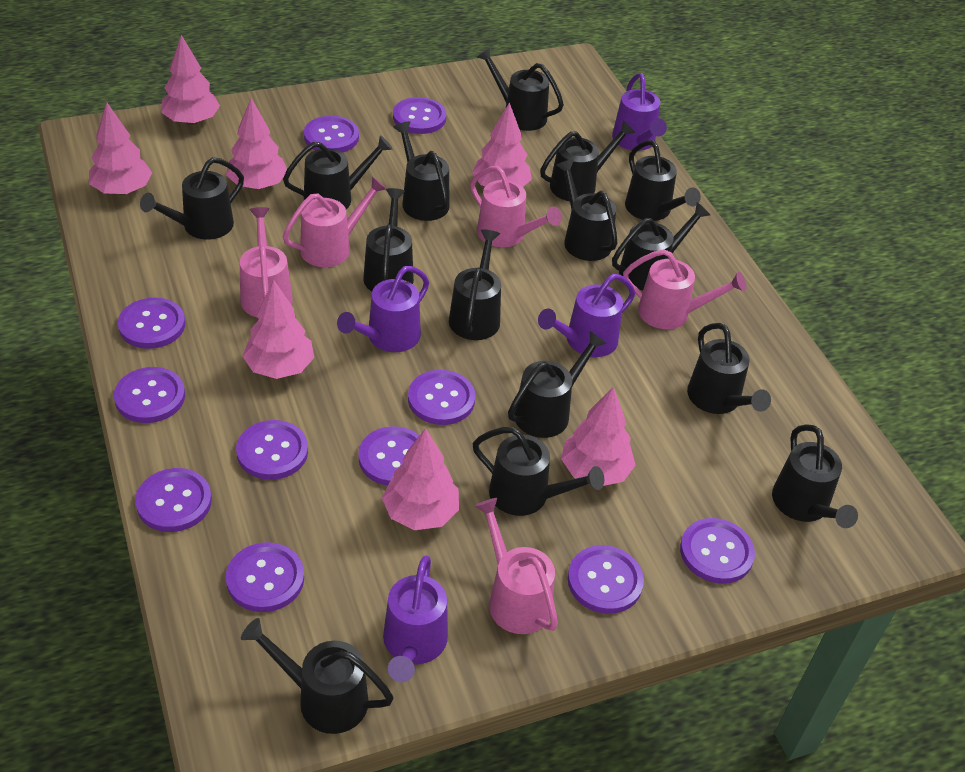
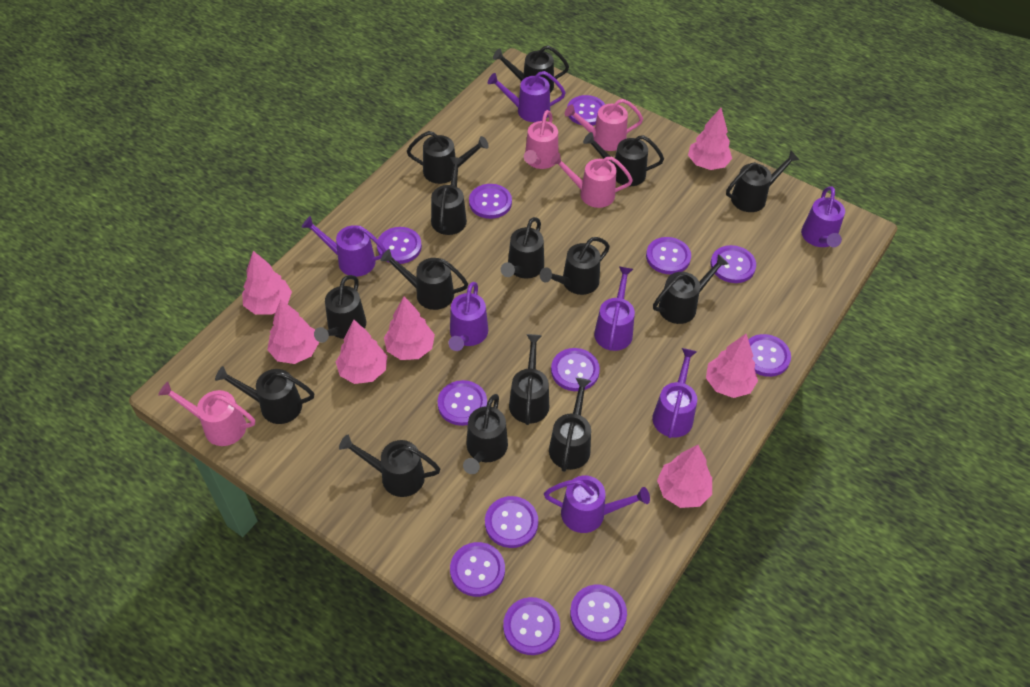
pink watering can: [240,207,293,317] [283,176,387,267] [470,166,562,247] [475,498,558,634] [623,249,746,329] = 5 -> [158,382,255,446] [524,110,558,169] [550,153,633,208] [565,99,643,151] = 4
purple button: [114,367,185,423] [118,298,185,349] [135,468,212,532] [226,542,304,612] [236,420,308,480] [304,116,359,153] [358,426,419,486] [393,97,446,134] [408,370,475,425] [568,545,644,614] [680,518,755,584] = 11 -> [377,227,422,264] [438,380,487,426] [450,542,505,597] [469,184,512,219] [485,496,538,548] [503,597,560,655] [551,348,600,391] [567,95,606,126] [570,585,627,641] [646,237,691,274] [711,245,756,283] [748,334,791,377] = 12
purple watering can: [337,266,429,352] [383,556,448,682] [538,274,635,357] [612,73,667,151] = 4 -> [302,216,387,277] [449,282,488,351] [488,71,566,122] [544,475,650,533] [594,266,635,351] [652,348,697,438] [801,186,845,247] = 7

